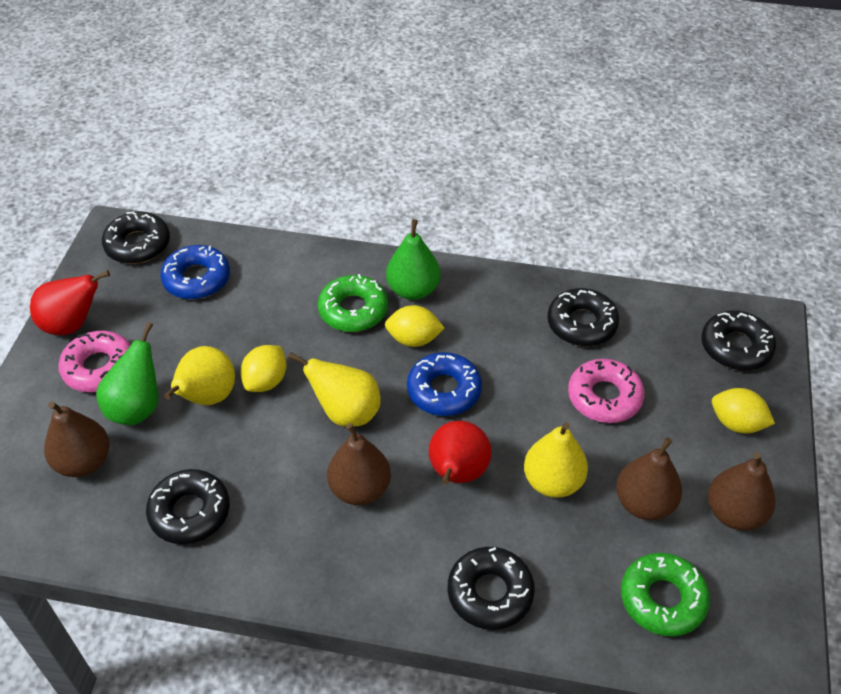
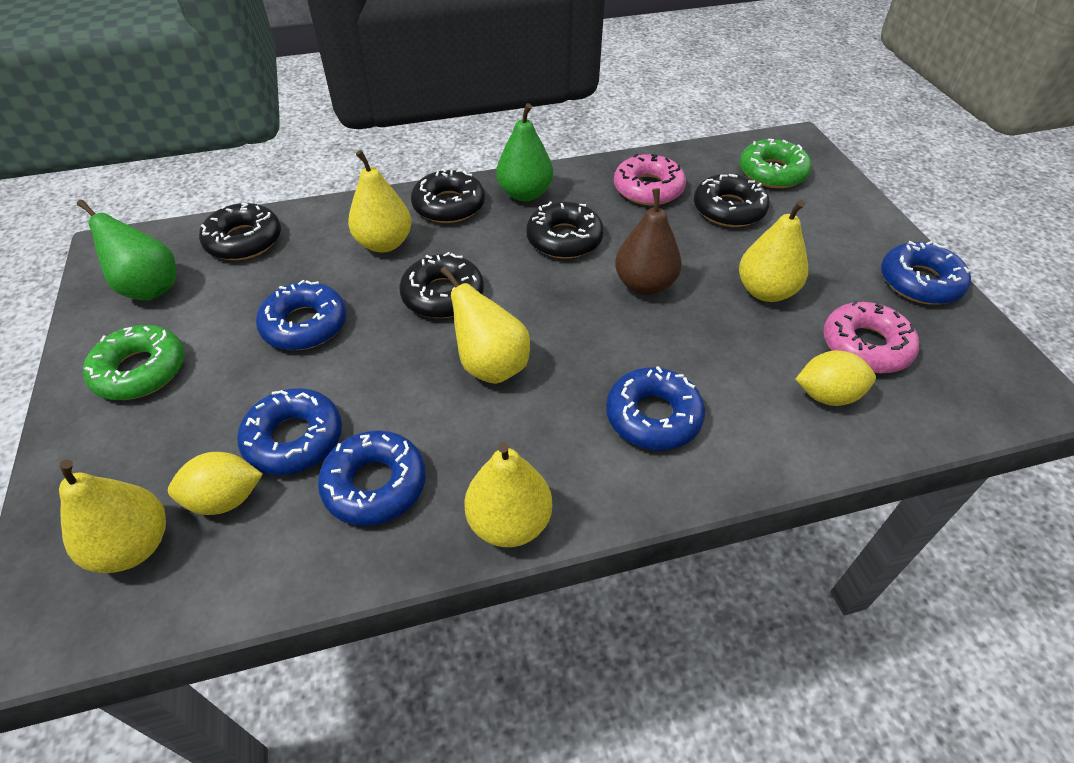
blue donut: [160,245,230,299] [407,352,482,416] = 2 -> [237,388,342,475] [256,280,346,350] [318,430,426,526] [606,366,705,450] [881,241,971,305] = 5
brown pear: [44,402,110,477] [327,423,391,505] [616,437,682,520] [708,452,776,530] = 4 -> [615,188,682,295] = 1
red pear: [30,270,110,335] [429,421,492,485] = 2 -> none = 0
yellow lemon: [241,345,287,392] [385,305,445,347] [712,388,775,434] = 3 -> [168,452,263,515] [795,350,876,406] = 2
yellow pear: [164,346,235,405] [288,352,381,427] [524,422,588,498] = 3 -> [59,459,166,573] [348,150,411,252] [440,266,530,384] [464,442,552,547] [739,200,808,302] = 5

